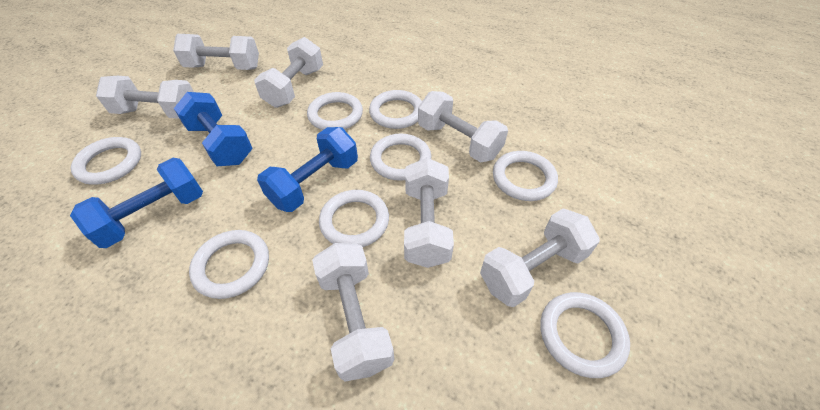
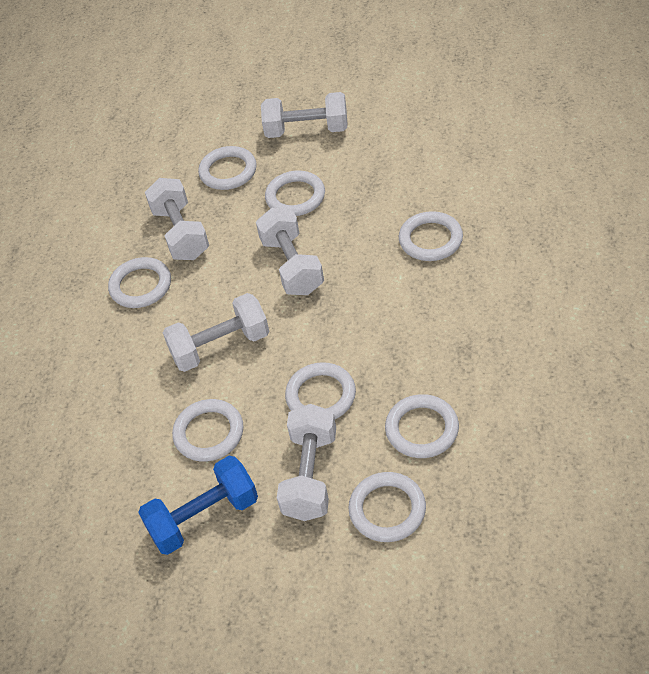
blue dumbbell: [70,158,203,248] [174,92,252,166] [257,127,358,212] = 3 -> [138,456,258,555] = 1
white dumbbell: [96,76,194,119] [173,34,259,70] [254,37,323,108] [312,243,394,382] [404,158,454,268] [418,91,508,162] [480,209,600,307] = 7 -> [145,178,209,260] [163,293,269,372] [256,208,324,295] [261,92,348,138] [277,404,336,521] = 5

